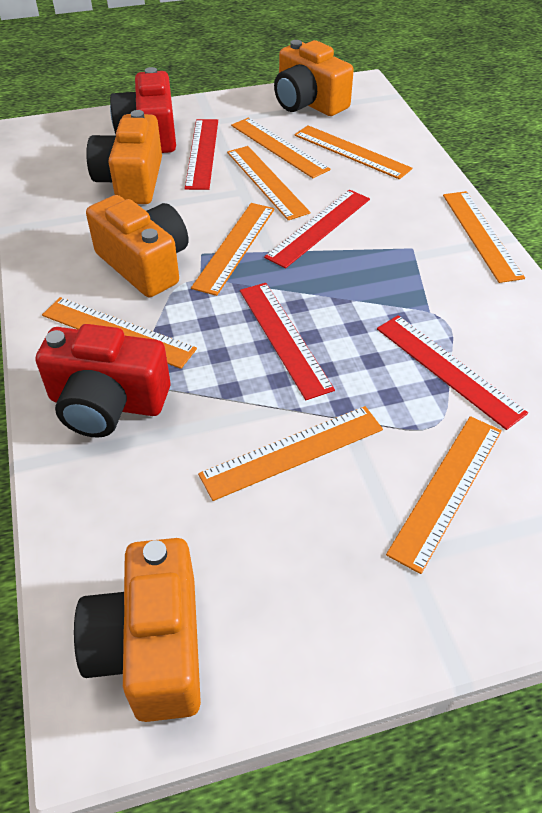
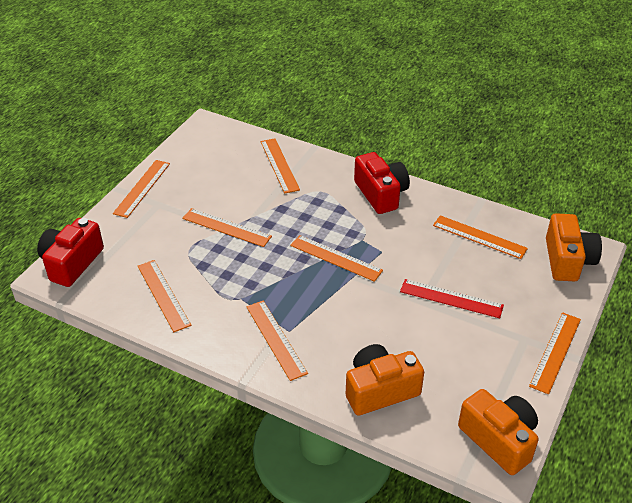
orange camera: [74,538,201,722] [86,110,162,204] [86,195,188,297] [274,40,354,116] = 4 -> [346,344,424,416] [458,389,539,475] [546,213,602,281] = 3
red ruler: [185,119,218,190] [240,283,335,400] [264,190,370,269] [377,315,528,430] = 4 -> [400,279,504,318] = 1

